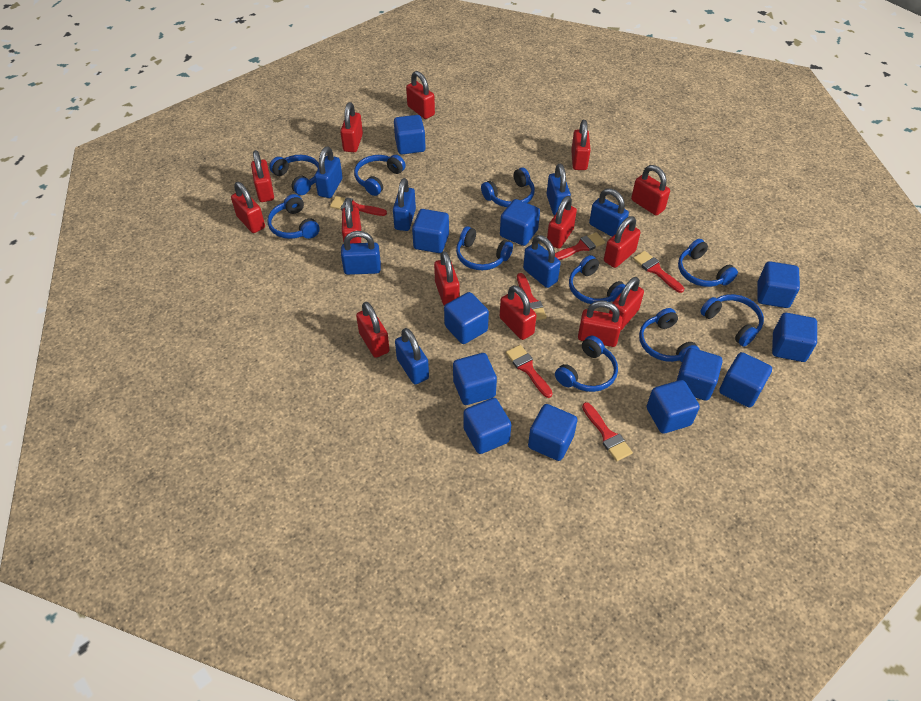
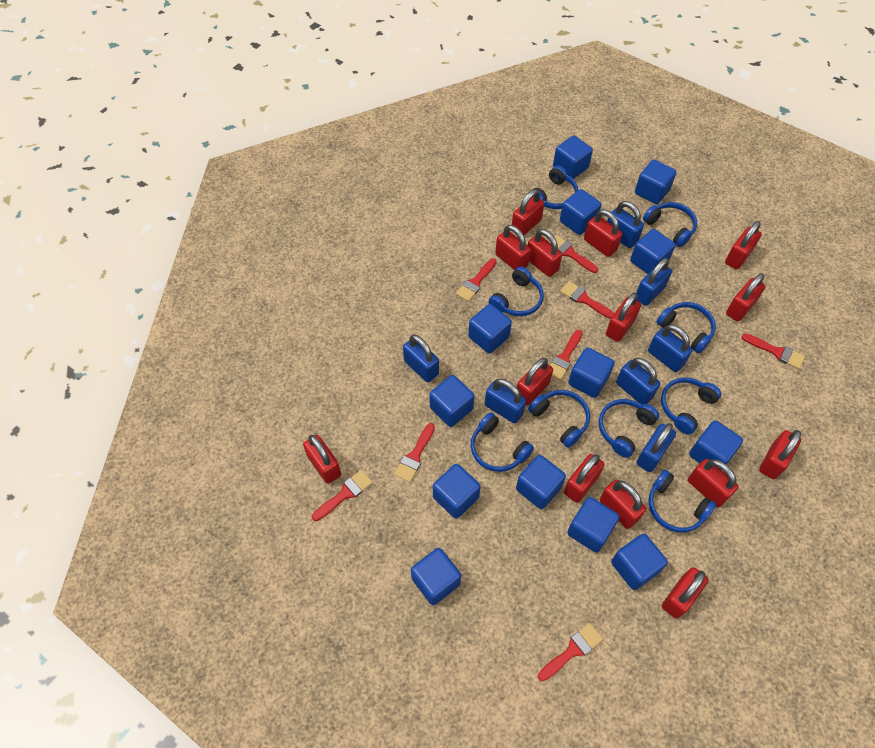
blue cube: [394,115,426,154] [412,209,449,253] [444,292,489,344] [453,353,497,405] [463,398,511,454] [500,199,540,246] [528,404,578,461] [647,380,700,434] [677,348,723,401] [719,352,772,408] [758,261,800,308] [772,313,817,362] = 12 -> [411,548,461,605] [429,375,474,427] [433,464,481,519] [468,304,512,354] [516,455,566,509] [553,136,593,179] [560,189,602,235] [567,497,619,553] [568,348,614,398] [611,534,668,590] [630,229,676,274] [635,160,676,204] [689,421,743,465] = 13
blue headphones: [268,194,320,239] [269,155,319,195] [354,155,406,196] [456,226,513,270] [481,168,535,207] [555,336,618,392] [569,255,625,304] [639,308,700,362] [678,239,738,287] [700,294,764,347] = 10 -> [471,412,534,472] [488,267,544,316] [528,390,590,448] [532,166,578,209] [598,399,659,458] [643,202,697,247] [648,470,716,533] [656,302,716,353] [661,377,721,434] = 9
red brush: [330,196,387,216] [506,345,553,398] [517,273,547,321] [555,232,605,260] [582,402,633,461] [633,251,684,293] = 6 -> [312,470,373,521] [394,423,435,482] [456,259,497,302] [538,623,603,681] [550,235,598,273] [550,330,583,380] [560,281,615,319] [742,333,805,369] = 8

